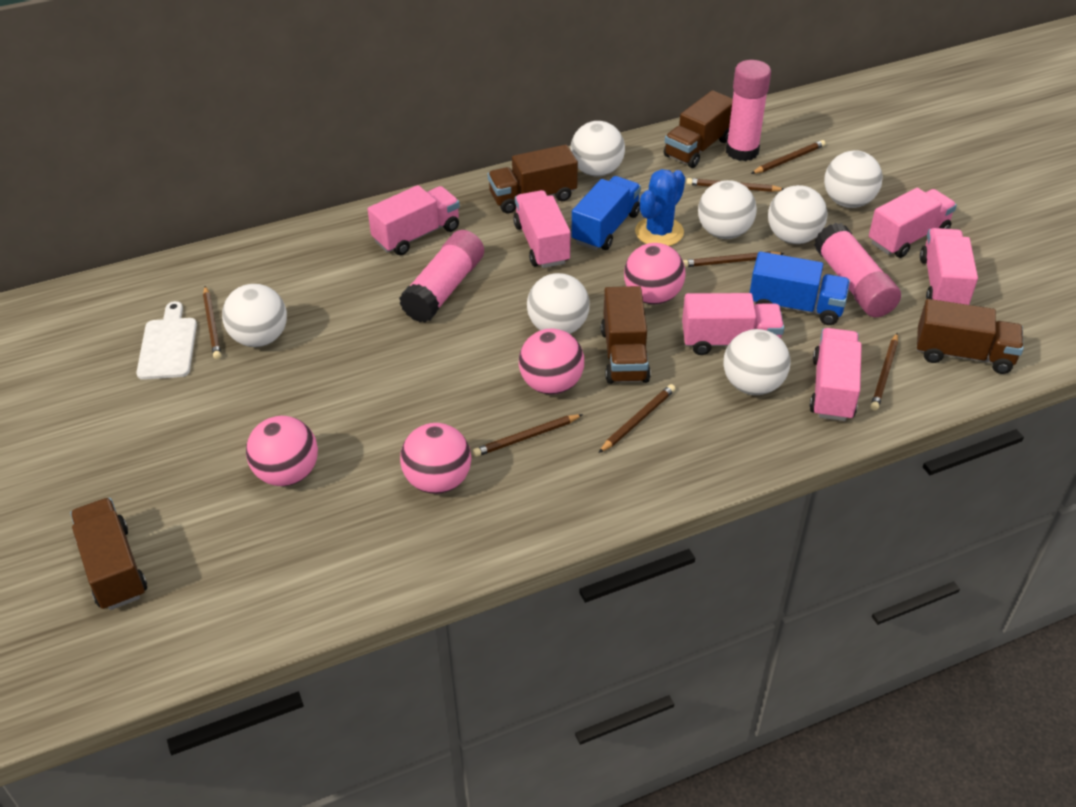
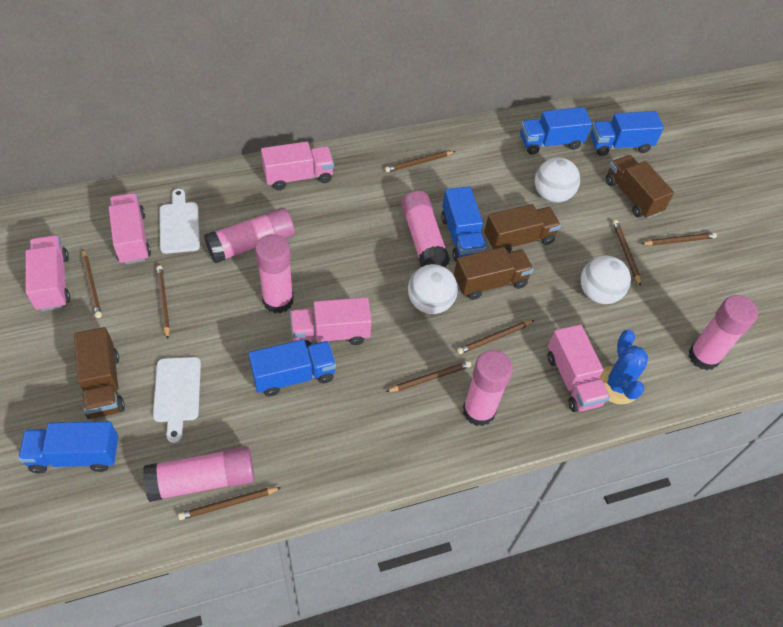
blue truck: [571,176,641,250] [750,251,850,325] = 2 -> [18,421,118,473] [249,340,336,396] [441,186,487,262] [520,107,592,154] [590,111,664,156] = 5
brown pencil: [203,286,221,359] [473,414,583,457] [599,384,676,453] [683,251,784,267] [686,178,783,192] [751,140,826,174] [871,333,898,411] = 7 -> [82,249,102,318] [156,266,170,339] [178,487,281,520] [385,151,455,172] [386,361,471,392] [457,320,534,354] [613,220,641,286] [641,233,717,245] = 8
brown truck: [70,498,147,610] [488,145,578,213] [601,286,651,384] [664,90,733,168] [917,299,1024,374] = 5 -> [74,327,125,419] [454,247,533,300] [484,204,561,252] [606,155,674,219] = 4
pink ball: [246,416,318,486] [400,423,471,494] [519,328,584,394] [624,243,686,304] = 4 -> none = 0
pink glue stick: [399,230,484,323] [726,60,771,161] [814,223,901,317] = 3 -> [143,446,254,502] [204,208,295,263] [255,234,294,313] [401,191,450,267] [463,350,513,426] [689,295,758,370] = 6
pink truck: [368,185,460,255] [513,190,571,268] [682,293,784,355] [810,328,862,421] [869,188,957,258] [920,228,978,305] = 6 -> [26,235,70,311] [109,193,151,264] [261,141,334,190] [290,297,371,349] [548,324,610,412] = 5
white ball: [222,284,287,347] [527,273,590,334] [570,121,625,177] [698,180,757,239] [723,329,790,395] [768,185,828,244] [824,150,883,208] = 7 -> [408,264,458,314] [535,157,580,203] [581,256,631,304] = 3
white cutting board: [136,301,197,380] = 1 -> [153,357,201,443] [160,189,200,254] = 2

